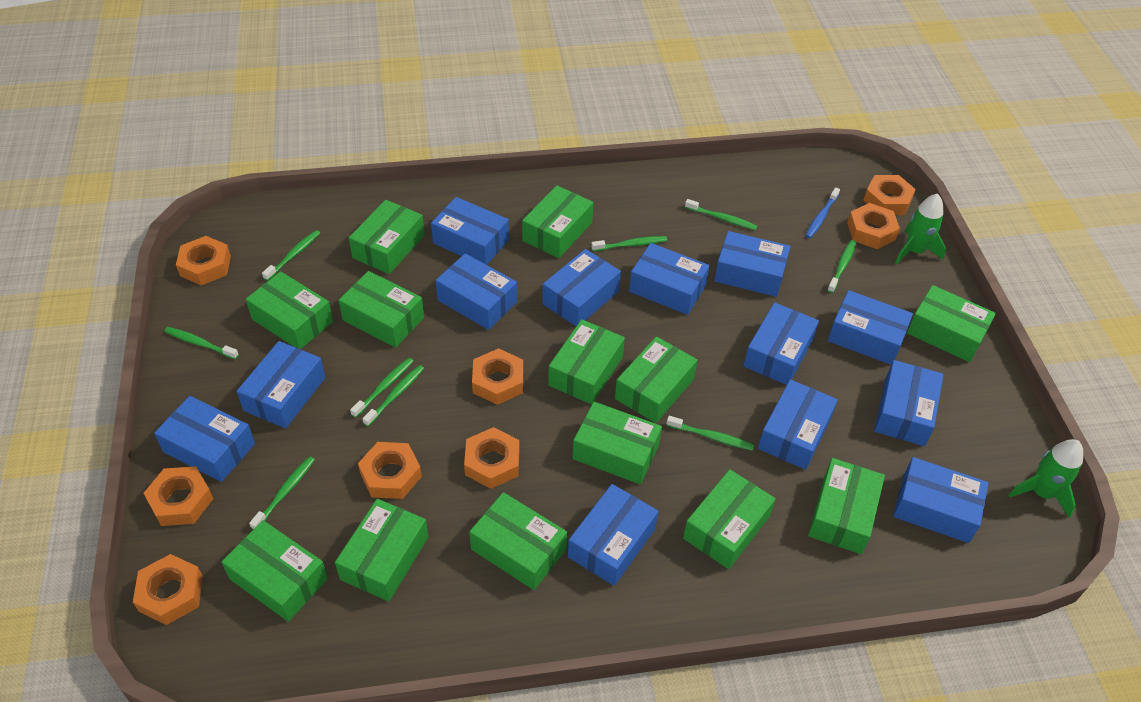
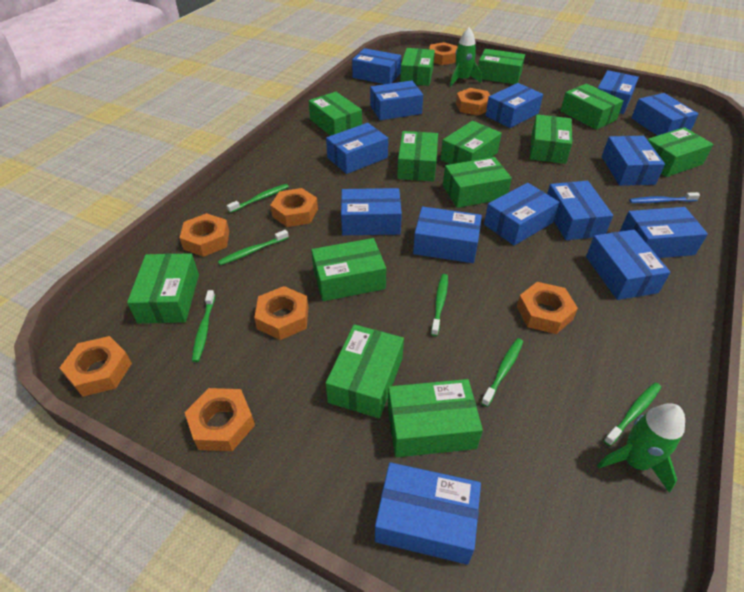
blue box: [154,396,255,482] [237,341,326,429] [431,197,509,265] [435,253,517,330] [542,249,621,326] [568,484,659,586] [629,243,710,315] [714,231,790,297] [744,302,819,385] [758,379,838,470] [828,290,913,365] [874,360,944,446] [893,457,989,543] = 13 -> [326,123,388,174] [341,188,402,235] [352,48,401,84] [370,81,423,120] [375,462,481,565] [413,206,482,263] [484,183,559,246] [486,83,543,128] [547,181,613,240] [586,230,670,300] [598,70,639,114] [602,136,665,186] [620,207,708,258] [631,93,699,136] = 14
green toothbrush: [164,327,239,359] [249,456,315,529] [262,230,320,281] [350,358,413,418] [362,365,424,426] [591,236,667,251] [666,416,754,451] [685,199,757,230] [827,240,856,293] = 9 -> [192,290,215,362] [218,230,289,265] [227,184,289,213] [431,274,448,336] [481,338,523,407] [604,383,661,446] = 6

